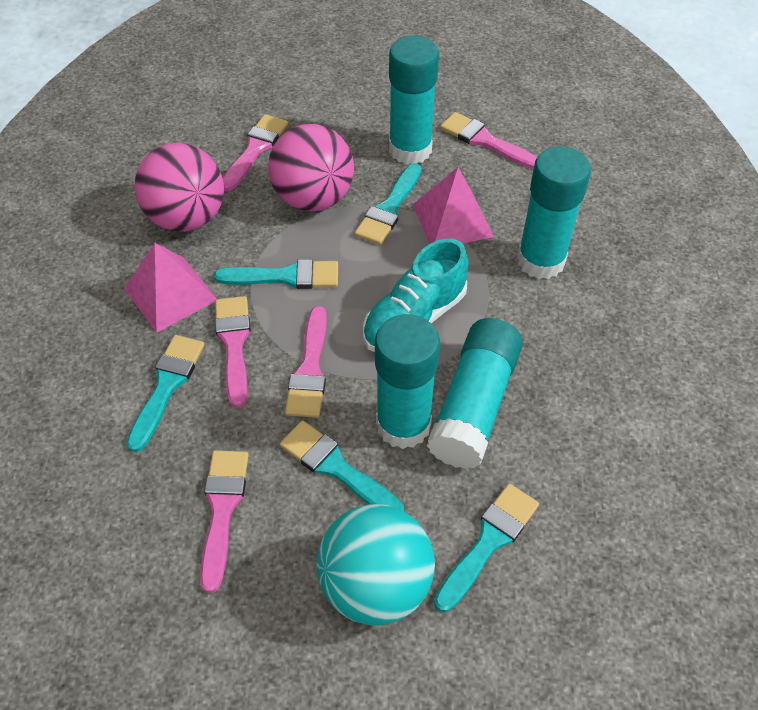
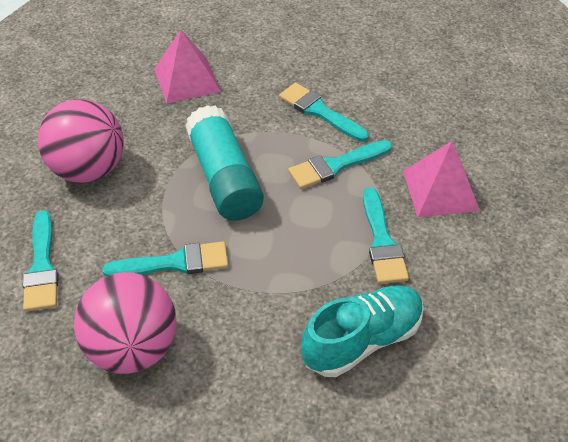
pink brush: [200,450,249,593] [215,296,251,408] [223,114,288,192] [285,306,327,418] [440,112,537,169] = 5 -> none = 0
turquoise ball: [317,504,435,626] = 1 -> none = 0
turquoise glue stick: [375,314,440,449] [389,36,439,165] [427,318,523,469] [517,146,591,279] = 4 -> [185,105,264,221] = 1

